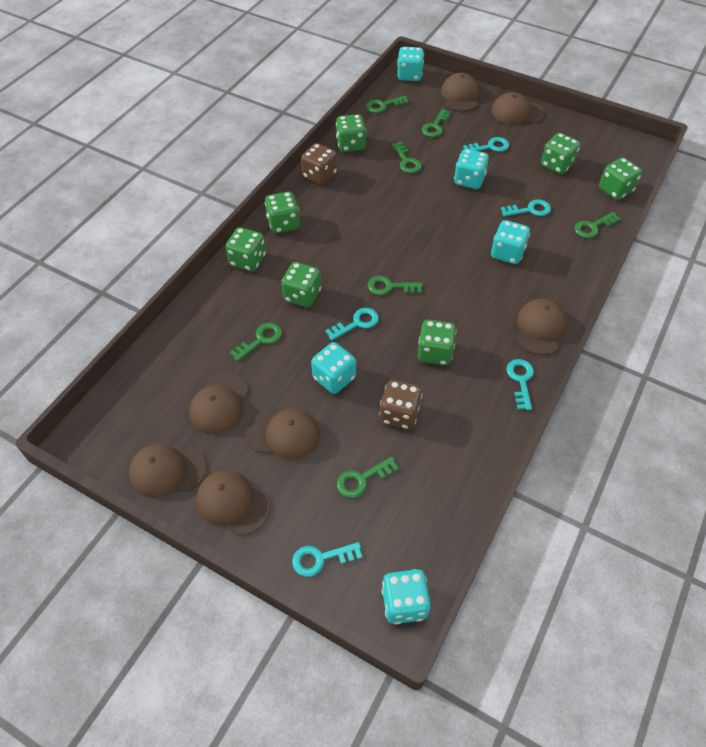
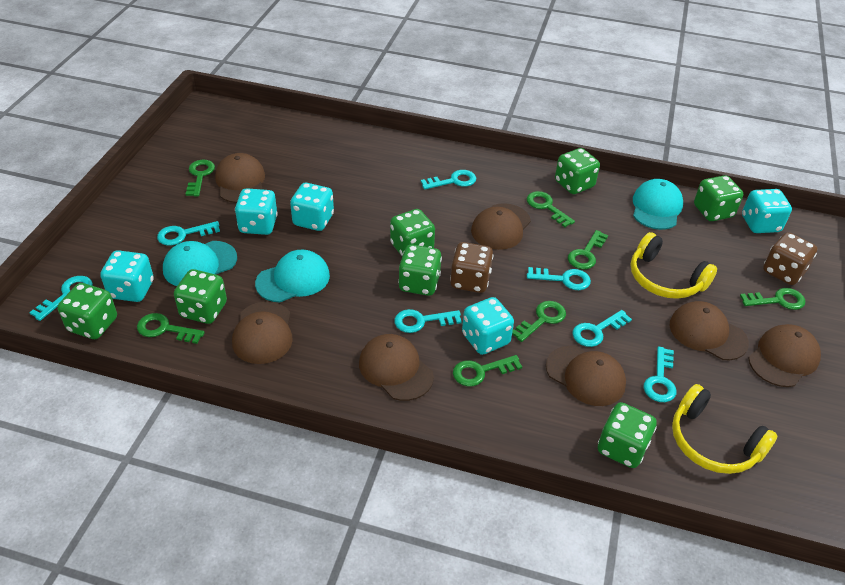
turquoise cap: none = 0 -> [163,241,237,286] [255,249,330,302] [633,179,683,230] = 3
turquoise key: [292,542,362,577] [325,308,379,341] [463,137,509,152] [501,199,551,216] [507,359,534,410] = 5 -> [29,276,93,321] [157,221,220,246] [394,309,462,333] [421,170,476,190] [527,267,591,290] [572,310,632,347] [644,346,676,402] = 7
yellow headphones: none = 0 -> [631,232,717,299] [672,384,777,474] = 2

